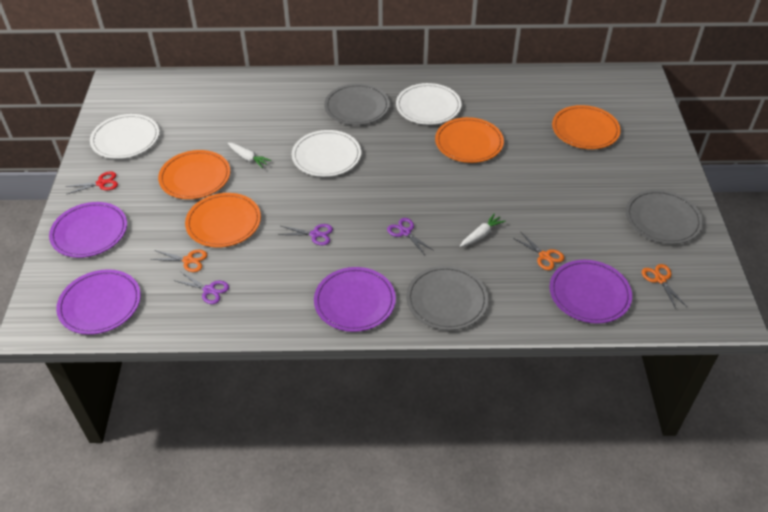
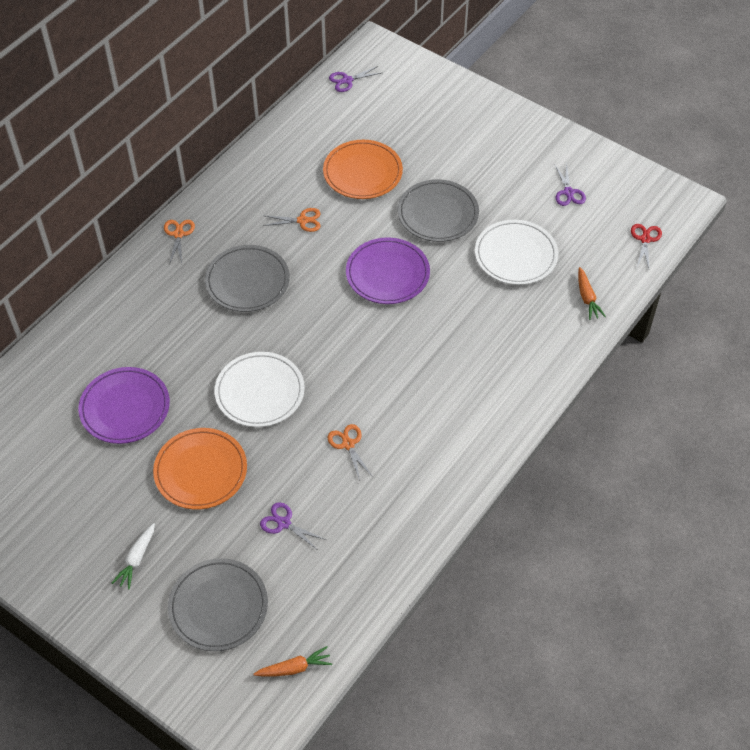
orange carrot: none = 0 -> [253,646,332,677] [578,267,606,320] = 2
orange plate: [158,150,230,199] [185,193,261,248] [435,117,504,163] [552,105,621,149] = 4 -> [153,428,247,509] [323,140,403,199] = 2
purple plate: [49,202,127,258] [56,269,141,335] [314,267,396,332] [549,260,632,324] = 4 -> [78,367,170,444] [346,238,430,304] = 2
white carrot: [228,143,271,168] [460,213,505,247] = 2 -> [112,523,155,590] = 1
white plate: [90,114,159,159] [292,130,361,177] [396,83,461,125] = 3 -> [215,352,305,427] [475,220,558,285] = 2

